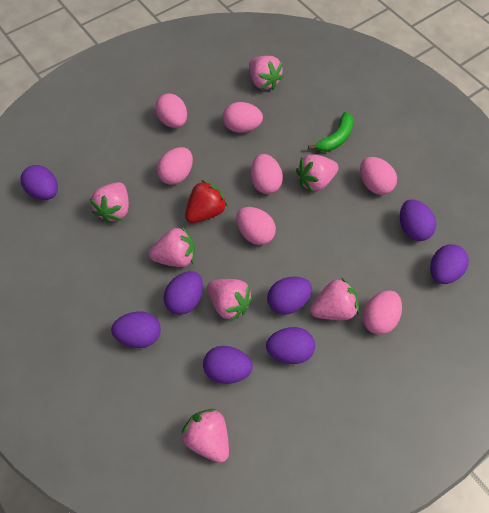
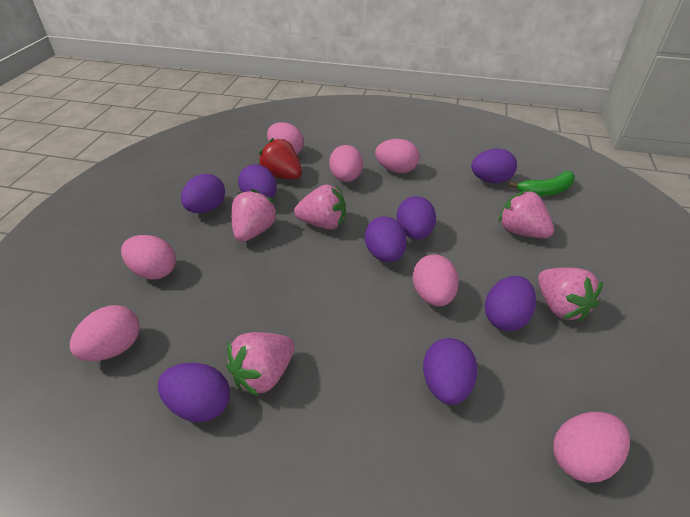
pink strawberry: [90,182,129,223] [149,227,195,267] [181,409,229,463] [207,279,253,322] [249,56,284,90] [296,154,339,192] [310,277,359,320] = 7 -> [226,332,295,397] [231,189,278,242] [294,184,346,230] [499,190,554,238] [538,268,603,322] = 5

